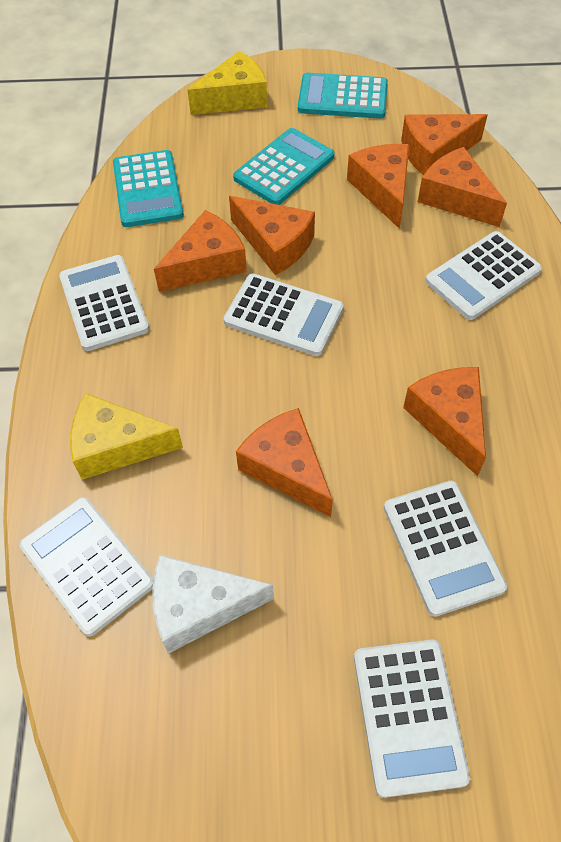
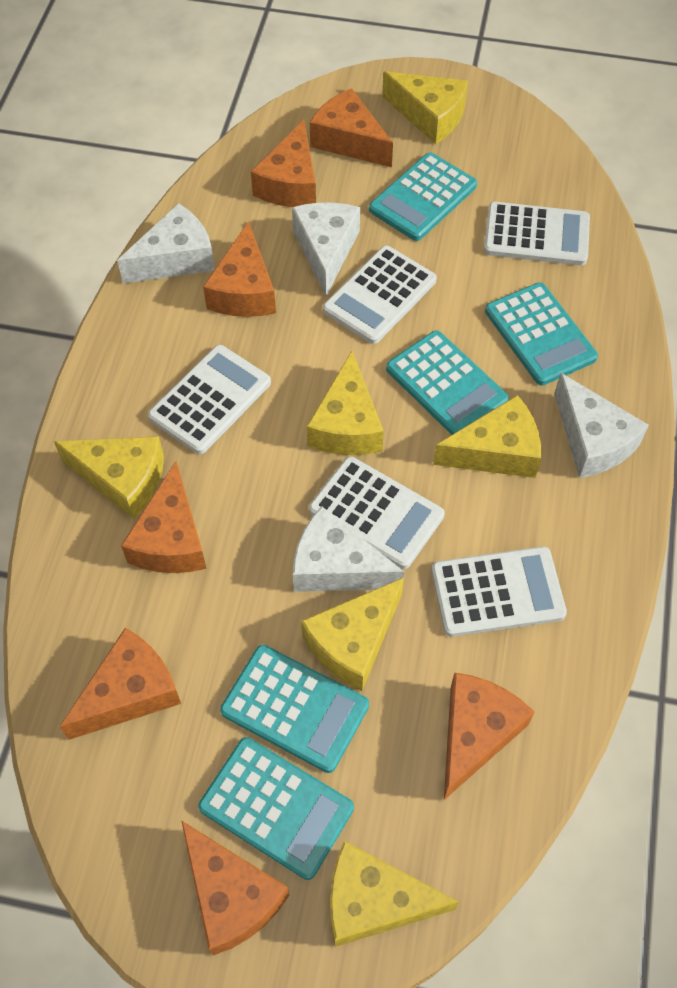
turquoise calculator: [113,150,184,227] [233,128,334,205] [298,73,388,119] = 3 -> [198,737,354,880] [220,645,369,773] [369,153,477,241] [386,330,509,435] [485,282,598,386] = 5
white calculator: [19,497,154,637] [59,255,149,351] [224,273,344,356] [354,639,470,798] [384,481,507,617] [425,231,542,320] = 6 -> [148,345,271,454] [309,456,445,569] [323,246,437,344] [431,547,567,637] [484,202,590,266] = 5
white cheese: [152,555,274,653] = 1 -> [117,203,215,283] [292,203,360,296] [293,506,404,592] [554,373,649,478] = 4
yellow cheese: [70,393,183,480] [187,51,267,115] = 2 -> [54,436,164,519] [301,578,404,691] [307,351,384,455] [330,841,459,947] [382,71,468,144] [433,395,541,478] = 6

